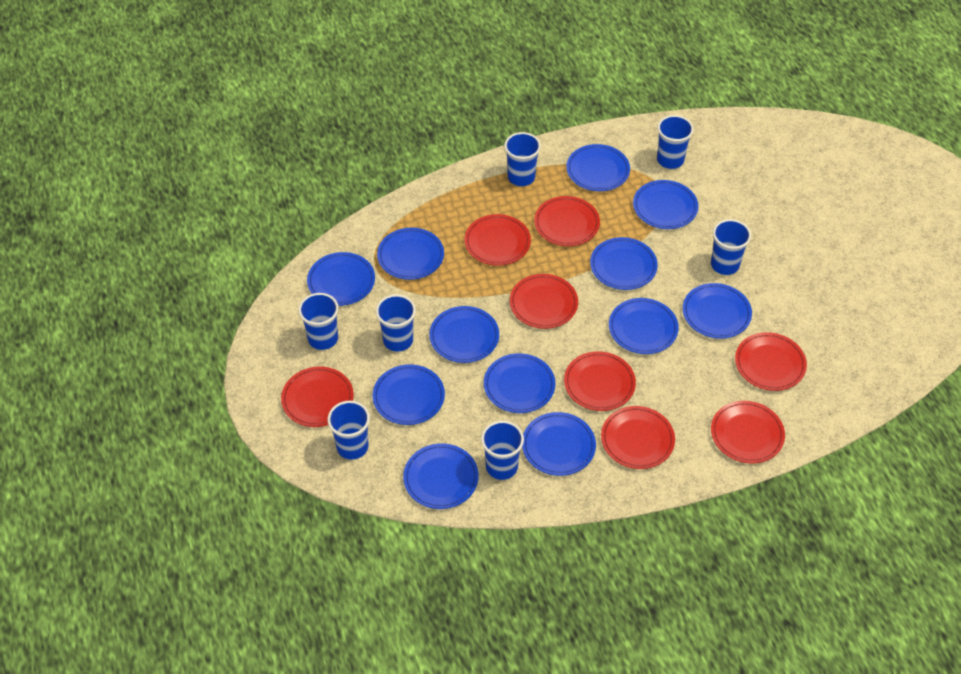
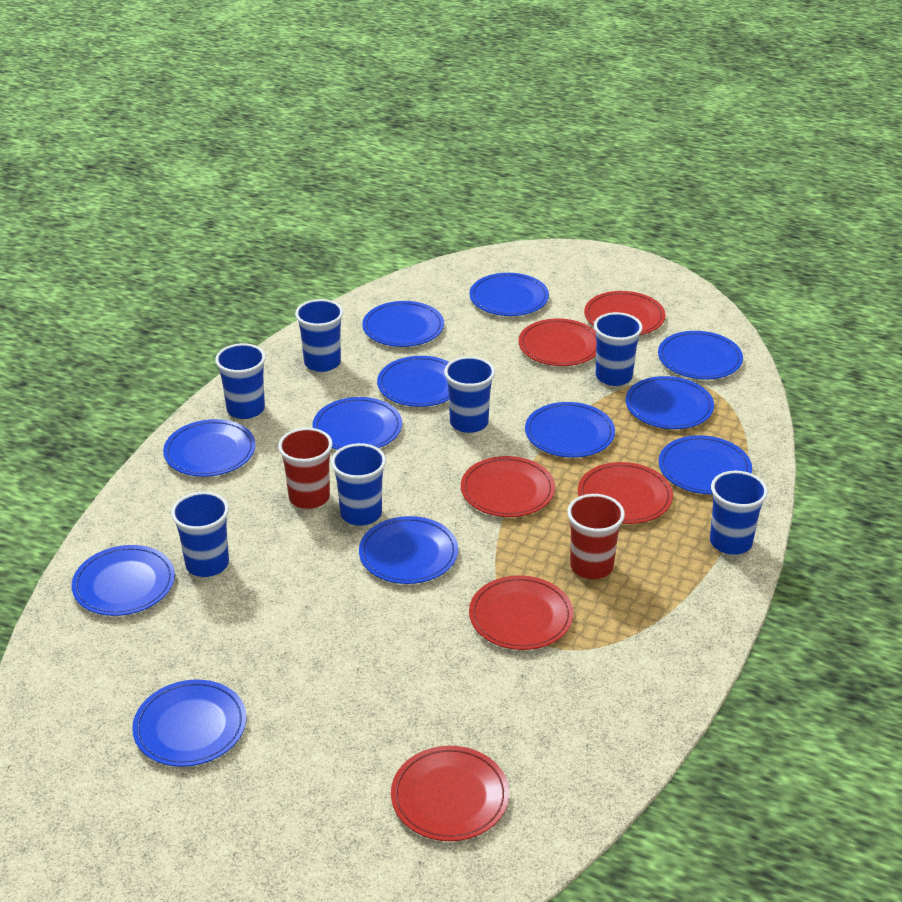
red cup: none = 0 -> [278,428,333,509] [567,494,625,579] = 2
red plate: [281,367,354,427] [465,214,531,266] [510,274,578,329] [534,196,600,246] [564,351,636,411] [601,406,675,469] [711,401,785,464] [735,332,807,391] = 8 -> [391,746,509,841] [461,456,555,517] [469,575,573,650] [518,319,596,366] [578,462,673,524] [584,291,666,335] = 6

